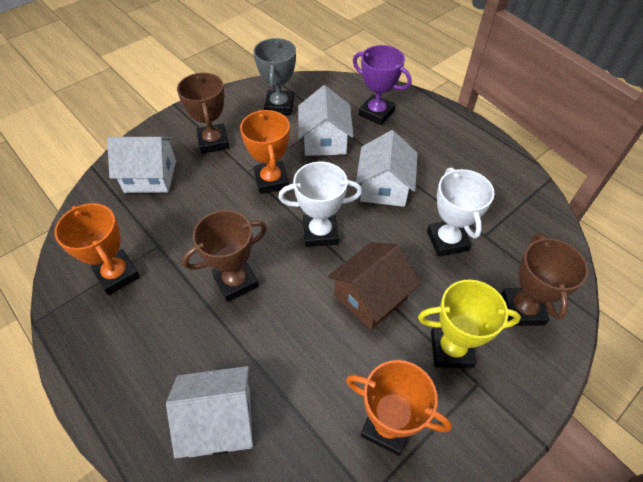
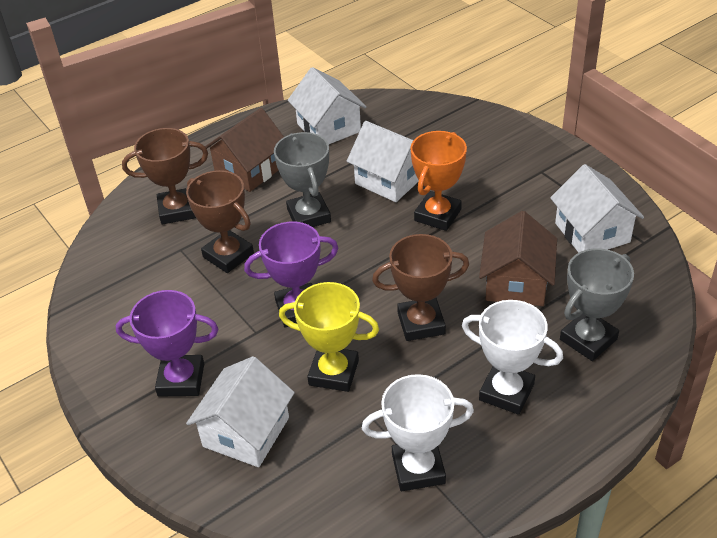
brown house: [328,242,420,330] = 1 -> [205,108,284,192] [479,211,557,306] = 2
grey trophy: [253,38,296,115] = 1 -> [274,132,331,227] [560,248,634,361] = 2
orange trophy: [54,203,140,295] [240,110,290,194] [346,360,452,456] = 3 -> [410,131,467,231] = 1
purple trophy: [353,45,412,125] = 1 -> [116,290,218,397] [244,222,338,328] = 2

